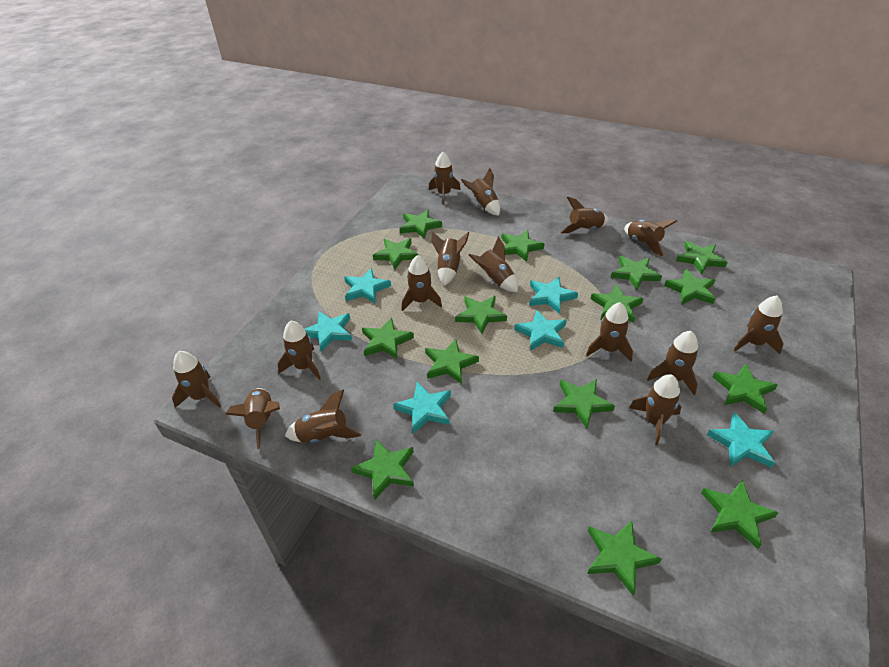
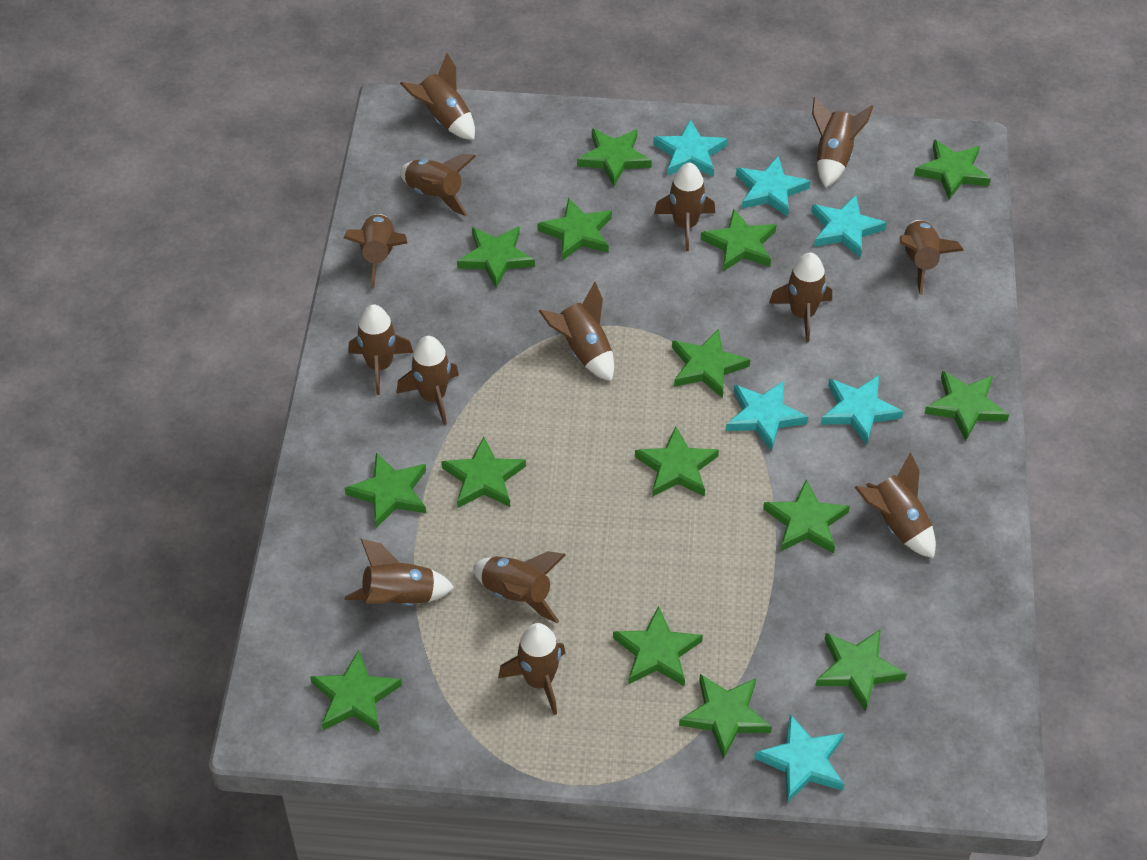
brown rocket: [172,351,221,408] [226,388,280,449] [277,321,321,380] [285,389,361,443] [402,255,442,311] [429,152,461,205] [432,232,469,286] [461,168,500,216] [469,236,518,292] [561,197,609,233] [586,302,633,362] [624,220,677,256] [629,374,681,445] [647,331,698,395] [734,296,784,354] = 15 -> [343,214,407,288] [345,539,454,606] [348,305,413,395] [396,336,459,425] [400,53,475,140] [400,154,476,216] [473,551,566,623] [498,623,565,715] [539,282,614,381] [654,162,715,251] [769,253,832,342] [812,97,873,187] [854,452,936,558] [899,220,964,295] = 14

